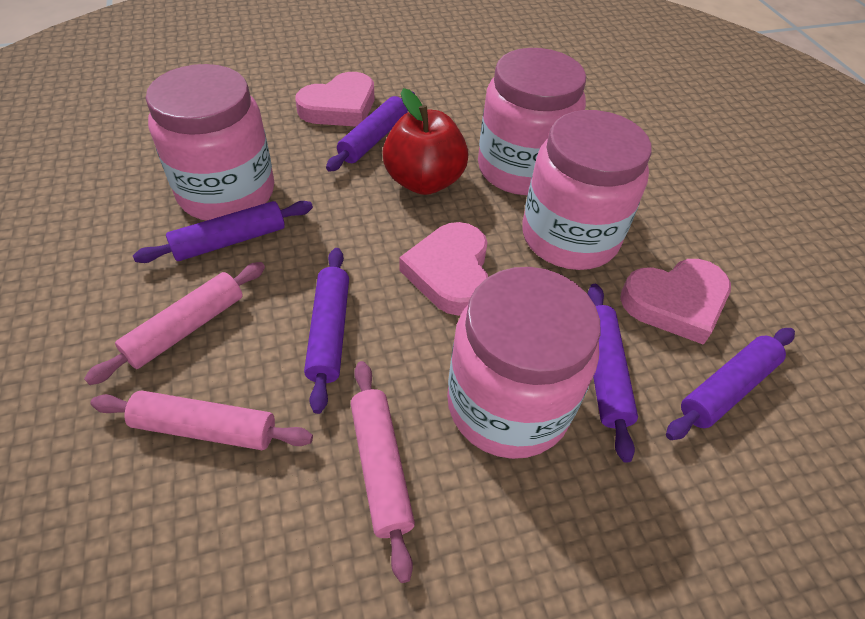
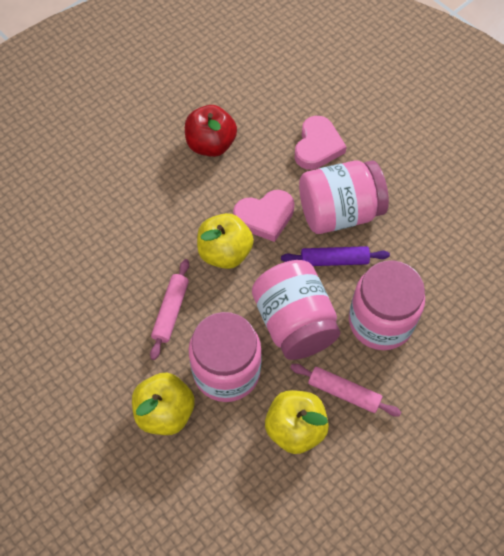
pink heart: [295,72,375,127] [399,222,488,316] [620,259,731,345] = 3 -> [233,190,294,242] [295,116,347,170] = 2
pink rolling pin: [84,262,265,385] [90,390,313,450] [351,361,415,583] = 3 -> [150,259,189,360] [290,364,401,417] = 2
purple rolling pin: [133,201,313,263] [304,248,349,414] [326,91,415,172] [588,284,638,463] [666,328,795,440] = 5 -> [281,246,390,266] = 1
yellow apple: none = 0 -> [132,373,195,435] [197,213,254,269] [265,390,329,454] = 3

